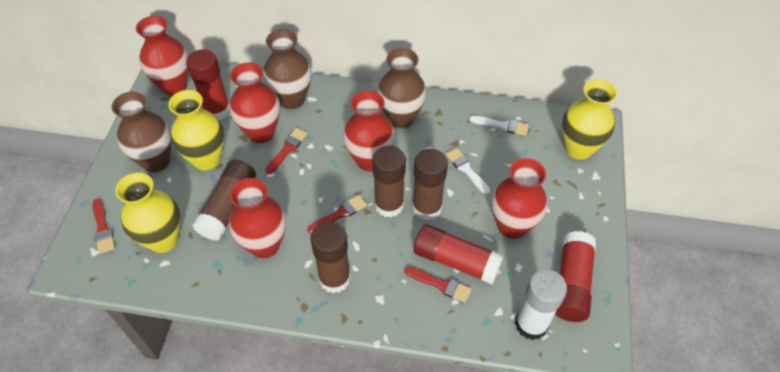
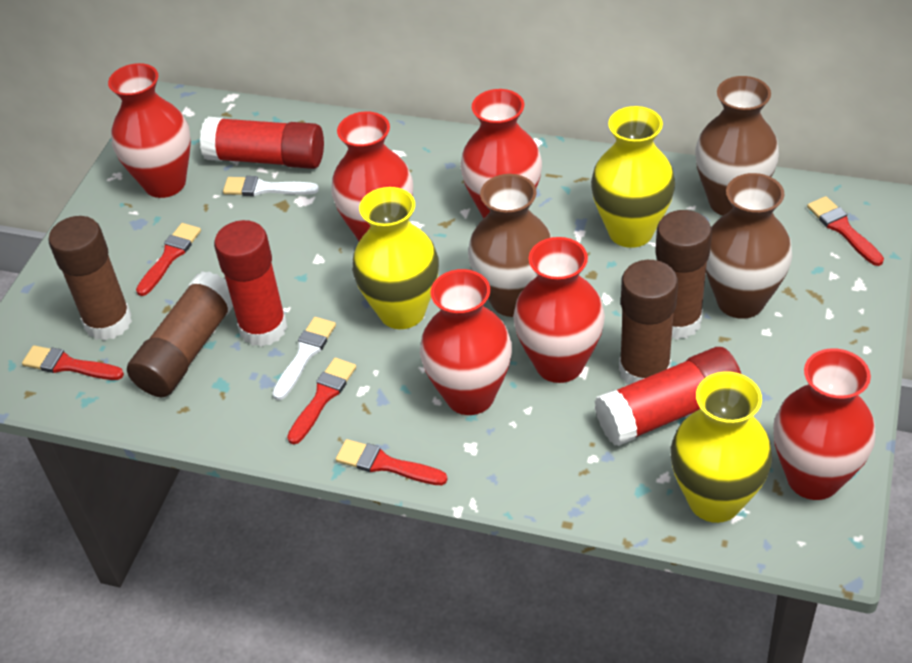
red brush: [93,199,115,254] [265,128,307,174] [307,195,367,234] [404,266,471,303] = 4 -> [22,345,124,380] [136,223,201,296] [287,358,356,445] [336,439,448,485] [807,196,884,266] = 5
red vase: [136,16,189,96] [229,178,286,258] [230,63,280,143] [343,91,395,171] [491,158,547,239] = 5 -> [108,63,191,198] [331,111,413,241] [420,269,512,415] [460,89,542,219] [513,237,605,383] [773,348,876,500] = 6
white glue stick: [515,269,567,340] = 1 -> none = 0

